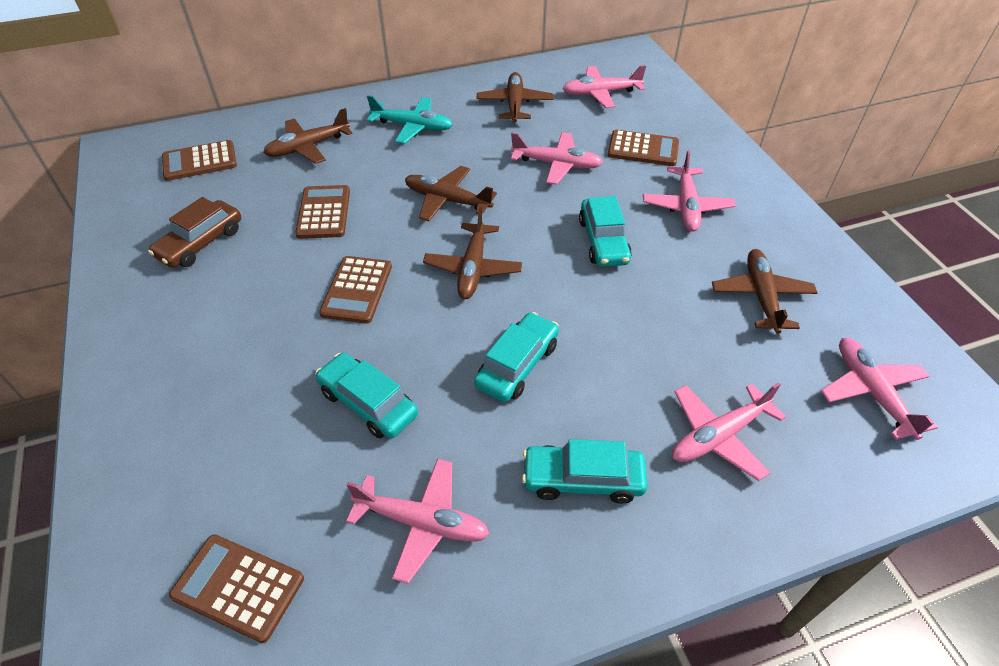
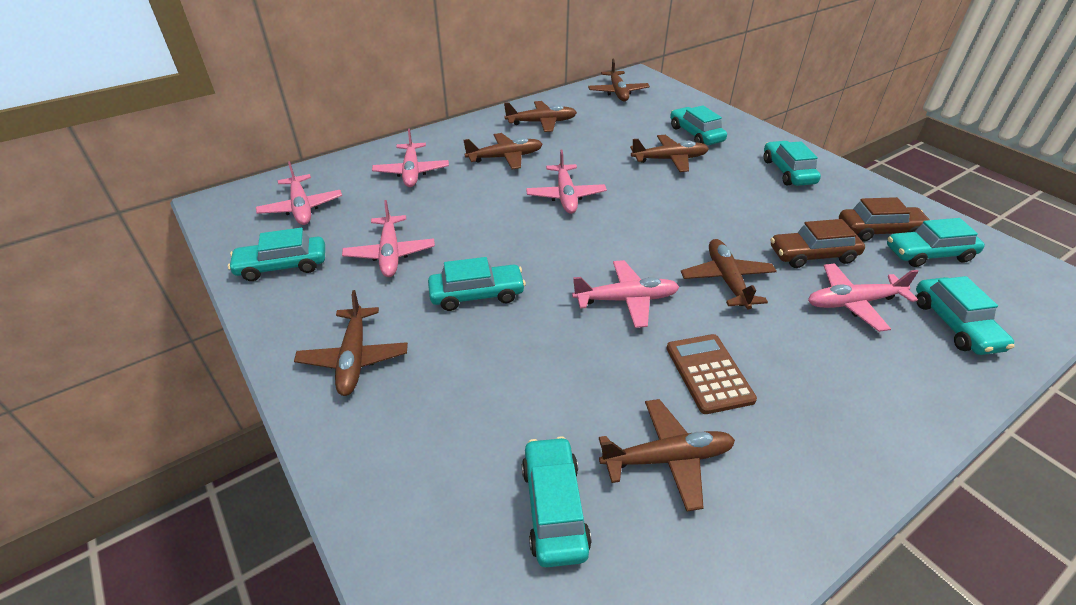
brown calculator: [162,140,237,181] [169,534,304,643] [295,185,350,239] [319,256,392,324] [608,130,679,166] = 5 -> [666,334,757,414] = 1
brown car: [148,197,241,268] = 1 -> [770,219,865,268] [839,197,930,242] = 2
brown plane: [263,108,353,164] [405,166,497,221] [423,207,522,299] [477,72,554,122] [712,249,817,334] = 5 -> [294,290,408,396] [463,133,543,169] [504,101,577,132] [588,58,650,101] [599,399,735,512] [630,135,709,172] [681,239,777,309] = 7
turquoise car: [315,353,418,439] [474,312,559,402] [522,439,648,504] [579,196,632,267] = 4 -> [228,228,325,281] [428,257,526,311] [522,436,591,568] [670,105,727,145] [764,141,821,186] [887,218,985,267] [916,276,1015,355] = 7
turquoise plane: [367,95,453,144] = 1 -> none = 0

